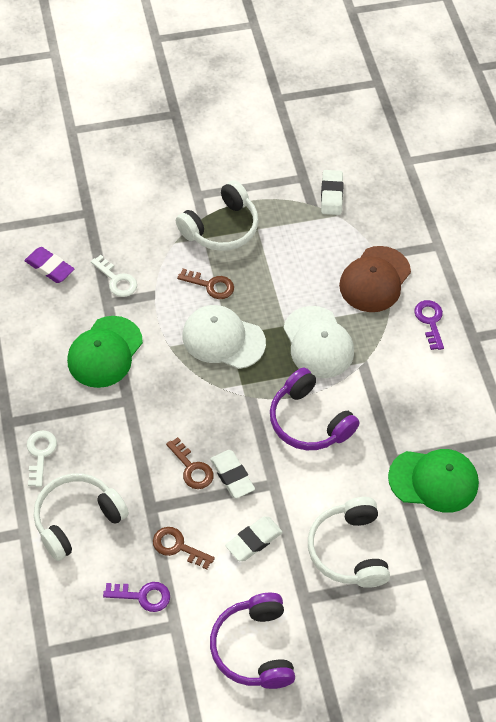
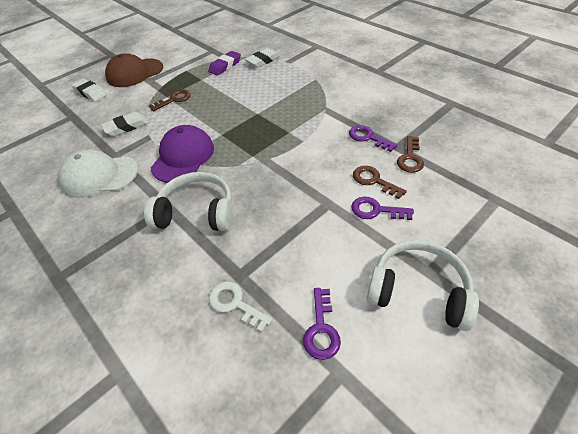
green cap: [67,316,143,388] [388,449,479,513] = 2 -> none = 0
purple cap: none = 0 -> [151,125,214,183] = 1
purple headphones: [210,593,295,689] [270,368,360,450] = 2 -> none = 0
purple key: [103,582,170,612] [414,300,444,350] = 2 -> [303,288,341,360] [349,125,397,152] [351,197,414,220] = 3
white cap: [182,305,266,369] [283,306,354,378] = 2 -> [58,150,138,198] = 1
white headphones: [34,473,129,561] [176,180,258,251] [308,497,390,588] = 3 -> [144,172,233,231] [366,240,479,331] = 2
white key: [27,430,57,487] [91,255,137,297] = 2 -> [209,281,272,332] = 1

